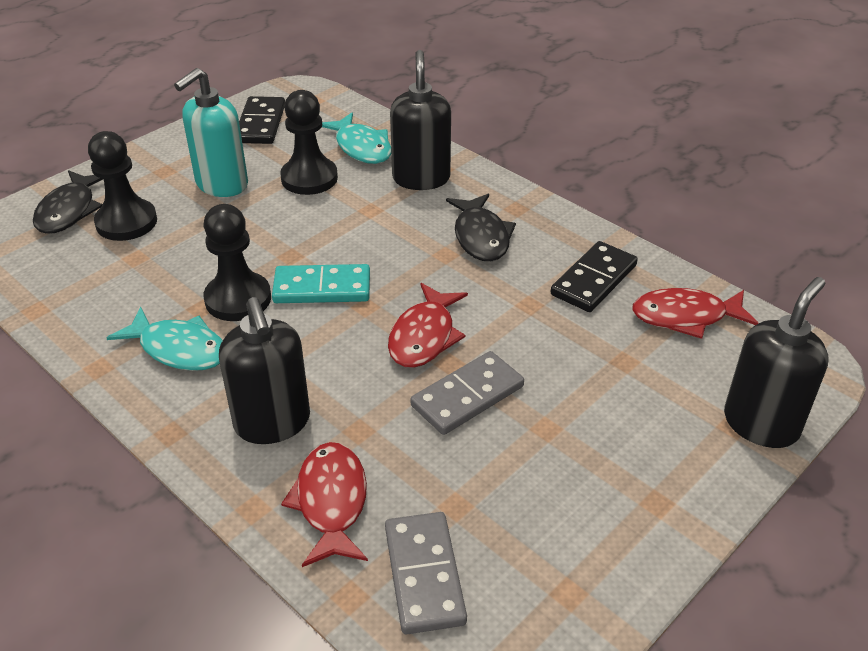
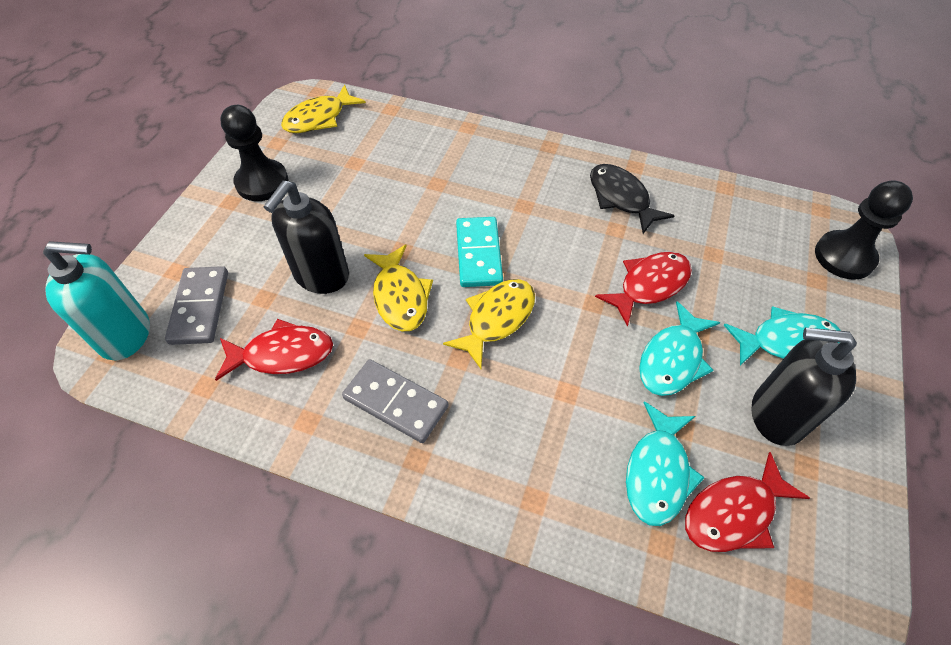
black domino: [239,96,285,144] [551,241,638,312] = 2 -> none = 0
black fish: [33,170,104,234] [446,194,516,261] = 2 -> [590,164,675,234] = 1
black pawn: [88,131,157,241] [204,204,271,321] [280,90,338,195] = 3 -> [220,105,289,201] [815,180,913,280] = 2
black soap dispenser: [219,297,310,444] [390,50,451,190] [724,277,829,448] = 3 -> [264,181,349,294] [751,328,857,446] = 2
turquoise fish: [106,307,223,371] [322,112,391,164] = 2 -> [626,401,705,526] [639,301,720,396] [724,306,841,366] = 3
yellow fish: none = 0 -> [281,84,366,133] [364,245,433,331] [443,279,535,369] = 3

